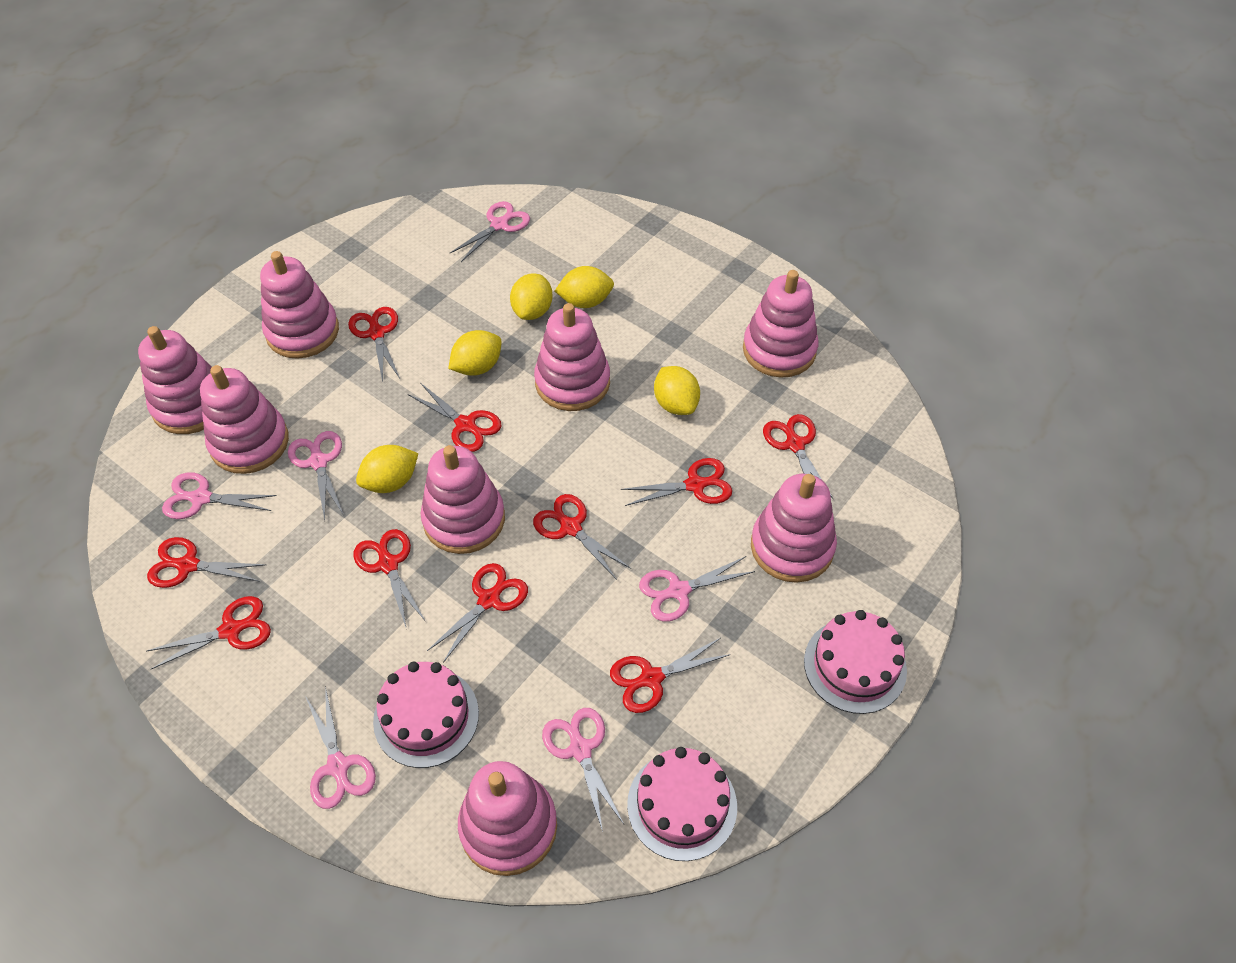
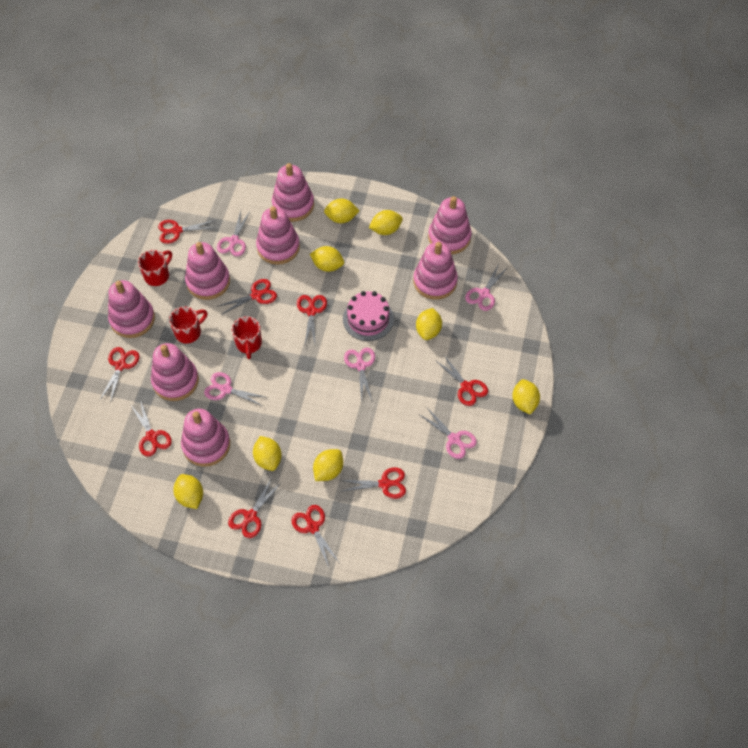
pink cake: [373,662,479,768] [627,747,737,861] [804,610,907,714] = 3 -> [343,291,394,341] = 1
pink scissors: [162,472,277,519] [288,431,344,520] [305,686,376,809] [449,201,530,262] [542,708,624,832] [639,556,755,622] = 6 -> [204,372,268,406] [217,210,251,256] [344,348,375,403] [420,408,477,459] [465,264,508,311] = 5
red mug: none = 0 -> [138,250,172,286] [169,307,208,344] [232,316,262,359] = 3
red scissors: [147,537,266,588] [147,596,271,669] [348,307,400,382] [353,529,426,630] [408,384,502,452] [427,563,528,663] [533,494,631,580] [610,638,731,713] [621,458,732,506] [763,414,833,498] = 10 -> [100,347,139,403] [130,400,172,457] [158,220,215,244] [219,279,277,315] [228,478,282,538] [292,505,339,567] [297,295,327,344] [340,468,406,499] [435,354,488,406] = 9
yellow lemon: [356,445,418,493] [448,330,502,376] [510,273,553,320] [555,266,614,308] [654,366,700,415] = 5 -> [173,474,203,509] [253,436,282,471] [310,246,344,272] [313,449,343,481] [324,199,360,223] [369,210,403,235] [416,308,442,340] [512,379,540,415] = 8

